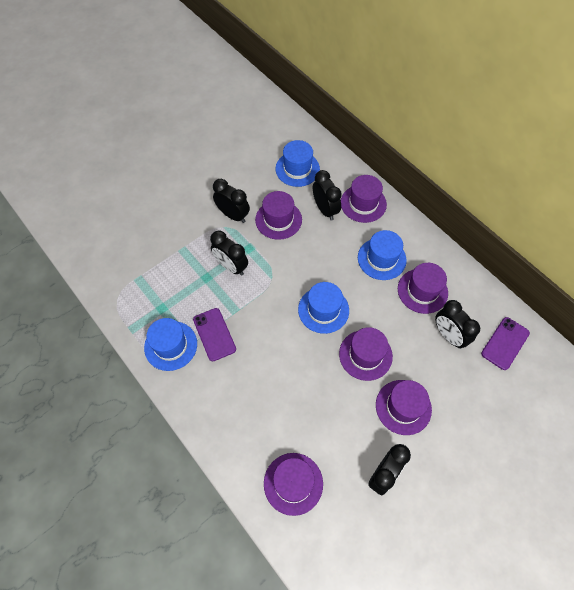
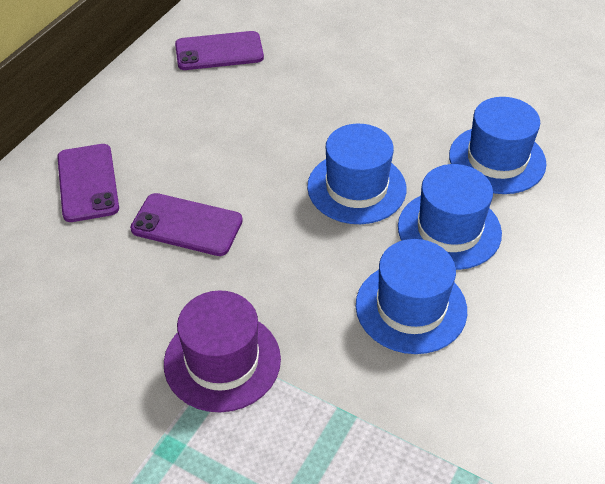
black clock: [210,231,248,276] [213,179,250,223] [313,170,342,221] [368,444,411,495] [435,300,480,349] = 5 -> none = 0
purple hat: [255,191,302,240] [264,453,323,516] [339,327,393,381] [341,175,387,223] [376,380,432,435] [398,263,448,314] = 6 -> [164,291,281,412] = 1
purple phone: [193,308,236,361] [481,317,530,370] = 2 -> [57,144,119,222] [130,193,243,256] [175,31,264,70] = 3

